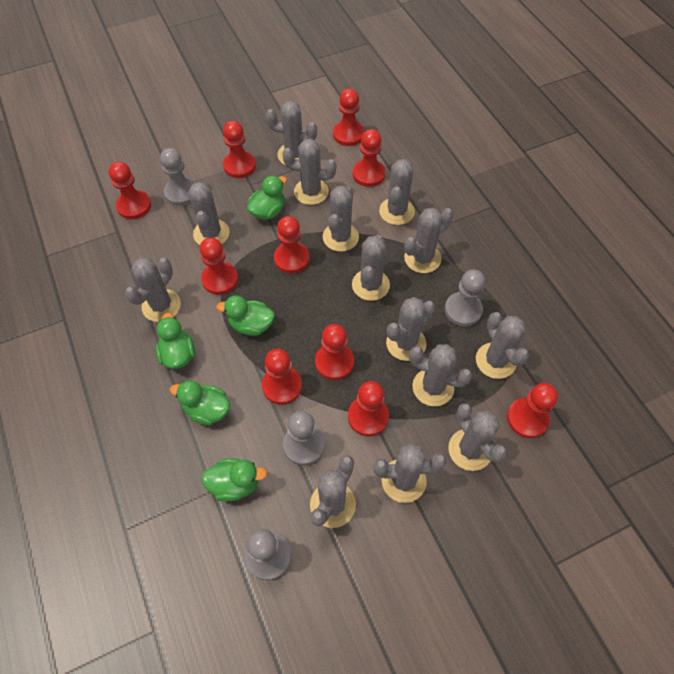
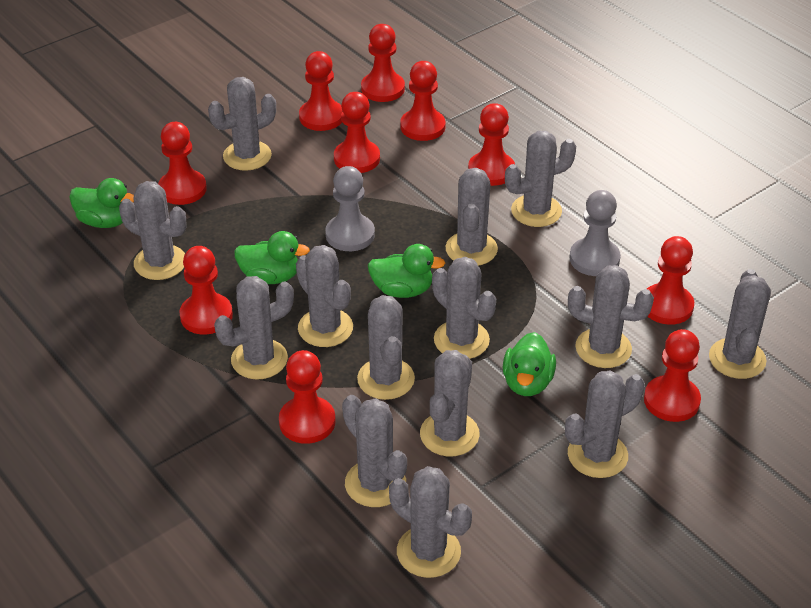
green duck: [156,313,195,369] [170,380,230,425] [201,458,267,501] [216,296,275,336] [247,175,287,220] = 5 -> [69,178,134,228] [234,231,310,284] [368,244,445,298] [503,332,556,396] = 4
grey pawn: [160,148,195,206] [245,529,291,580] [283,411,325,465] [445,269,485,326] = 4 -> [325,166,375,251] [570,190,621,276] = 2

